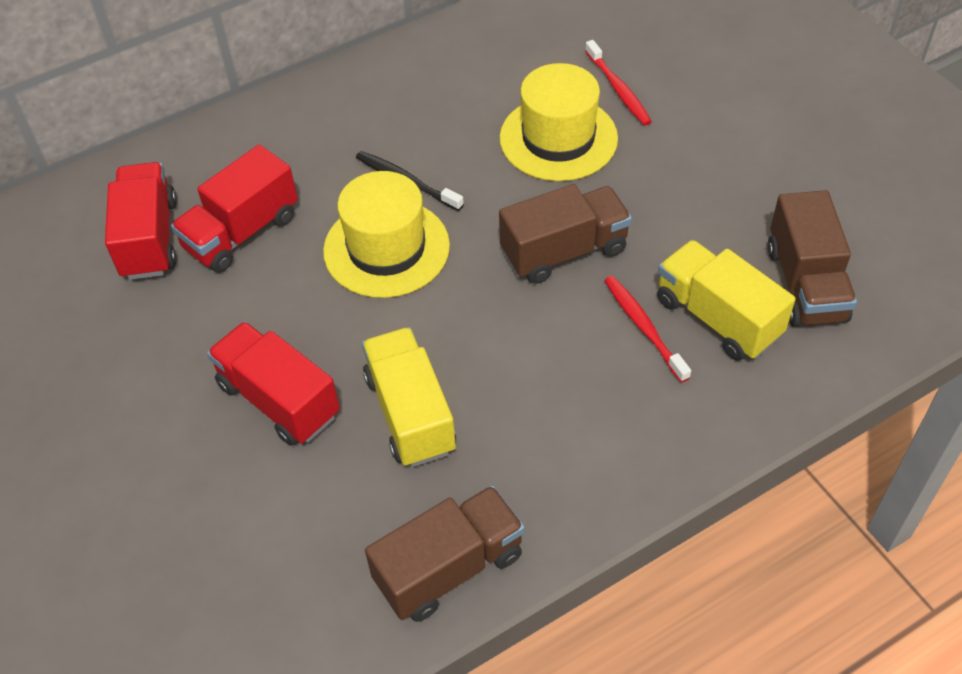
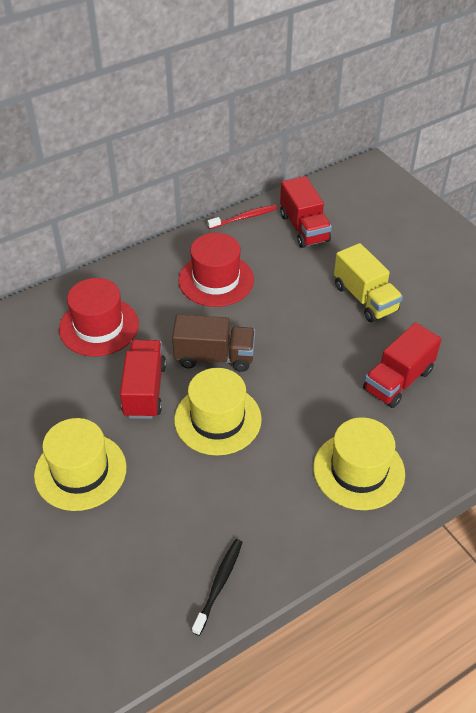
brown truck: [365,486,525,622] [499,184,632,284] [767,190,857,327] = 3 -> [172,314,255,372] = 1
red hat: none = 0 -> [59,278,139,356] [178,233,254,307] = 2
red toothbrush: [585,40,652,126] [604,276,691,383] = 2 -> [207,205,278,229] = 1
yellow hat: [323,171,450,298] [500,63,618,181] = 2 -> [34,418,127,511] [174,368,262,456] [313,417,405,510] = 3
yellow truck: [362,327,456,467] [657,240,796,361] = 2 -> [334,243,403,322] = 1

